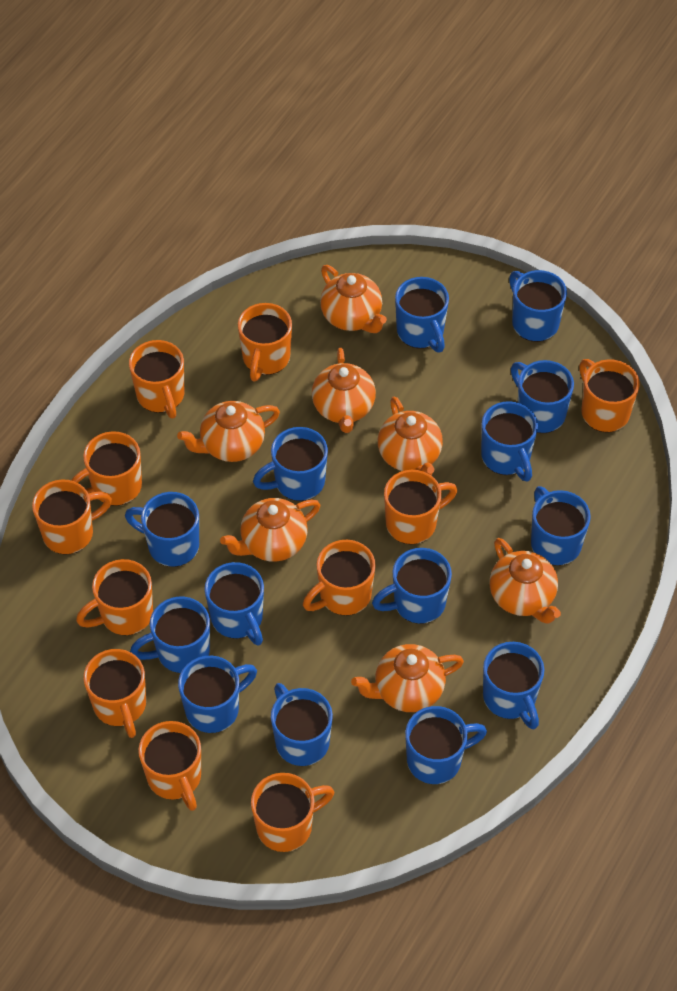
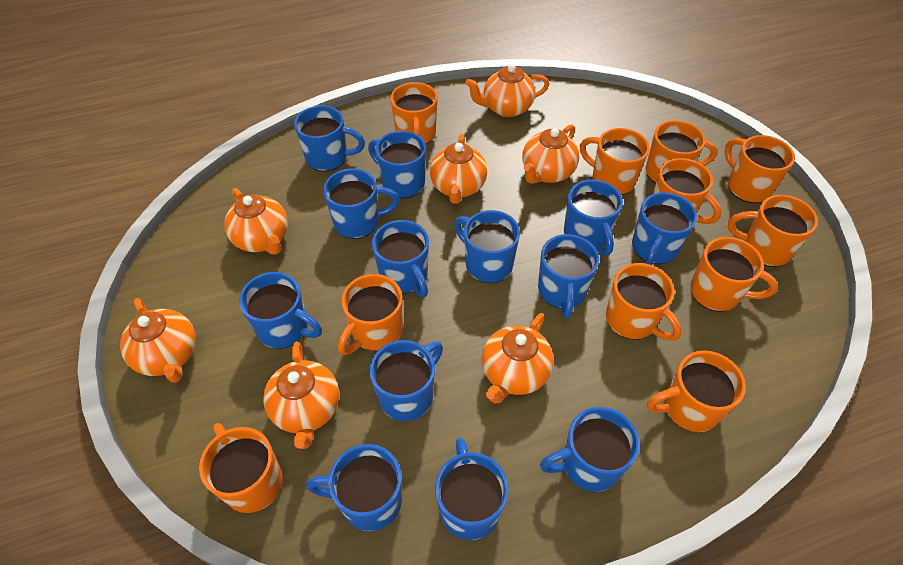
blue mug: [125,492,199,567] [130,597,210,673] [178,656,257,733] [204,562,264,645] [253,427,328,501] [271,683,333,766] [372,548,452,624] [395,277,449,352] [405,706,487,784] [481,401,538,482] [483,642,544,729] [509,270,567,342] [511,360,574,433] [531,486,591,566] = 14 -> [239,272,322,349] [294,106,365,171] [306,444,402,531] [323,168,400,239] [368,131,426,198] [370,340,443,421] [372,220,429,297] [435,437,509,540] [454,210,520,283] [538,234,599,318] [540,407,640,492] [564,180,623,256] [632,192,697,265] = 13

